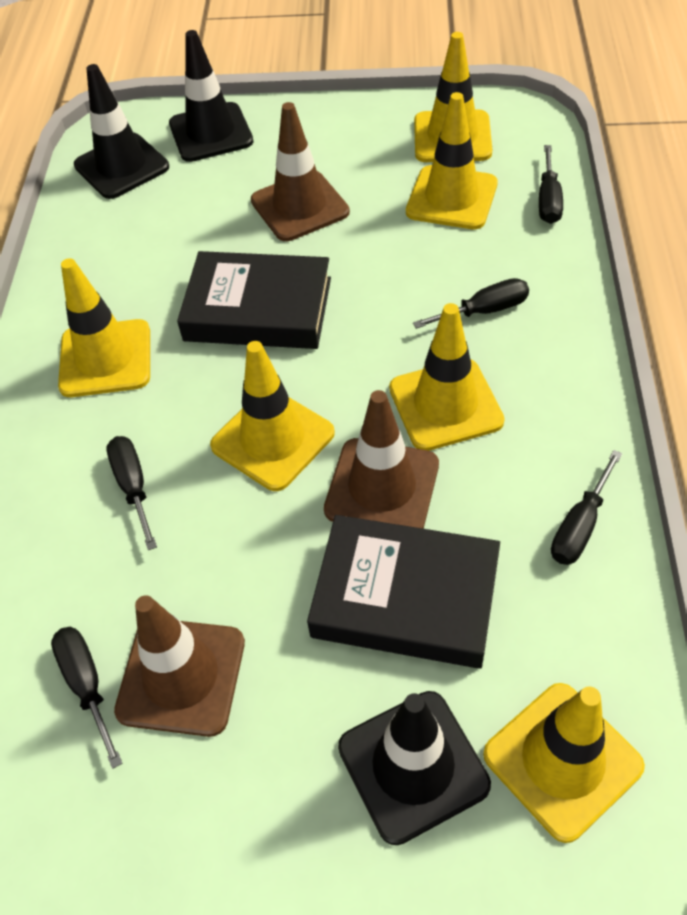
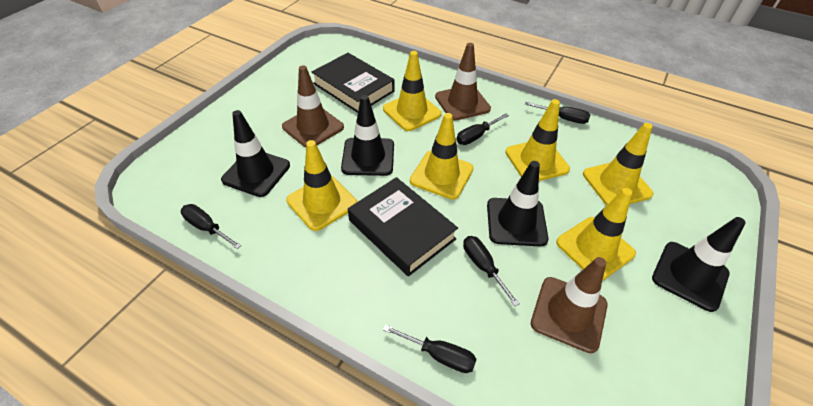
black traffic cone: [74,64,169,199] [169,30,253,162] [338,691,491,845] = 3 -> [221,110,290,197] [341,95,394,176] [487,161,548,247] [652,217,746,312] = 4

